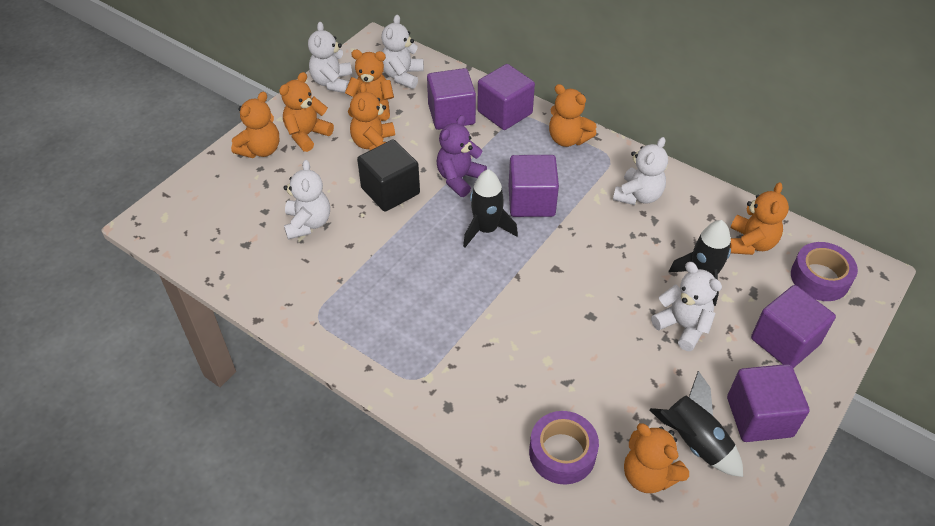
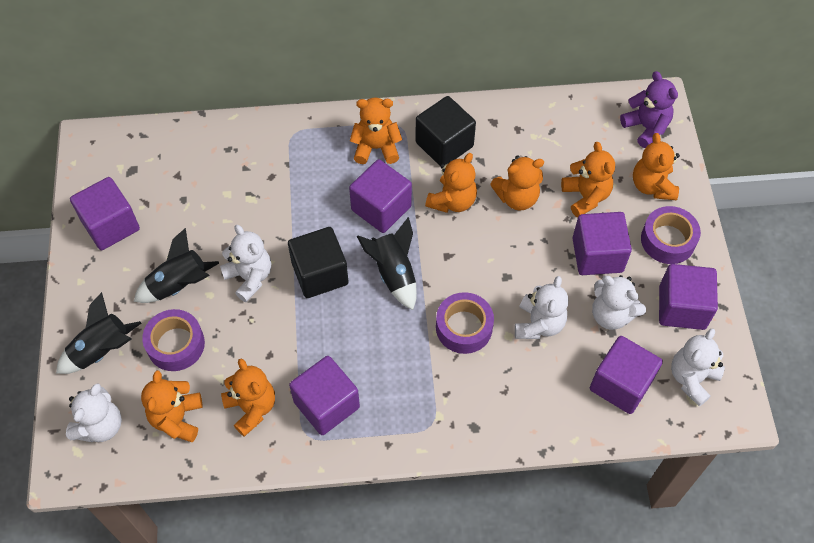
black cube: [357,139,420,212] = 1 -> [288,227,349,298] [415,96,476,166] = 2
purple cube: [427,68,476,130] [477,64,535,130] [509,155,559,217] [727,364,810,442] [751,285,836,368] = 5 -> [70,177,140,250] [289,356,360,435] [349,159,412,233] [572,212,632,275] [590,336,663,414] [659,264,718,330] = 6
purple tape: [529,411,599,485] [791,242,858,301] = 2 -> [142,309,205,371] [436,292,494,354] [641,206,701,264] = 3

